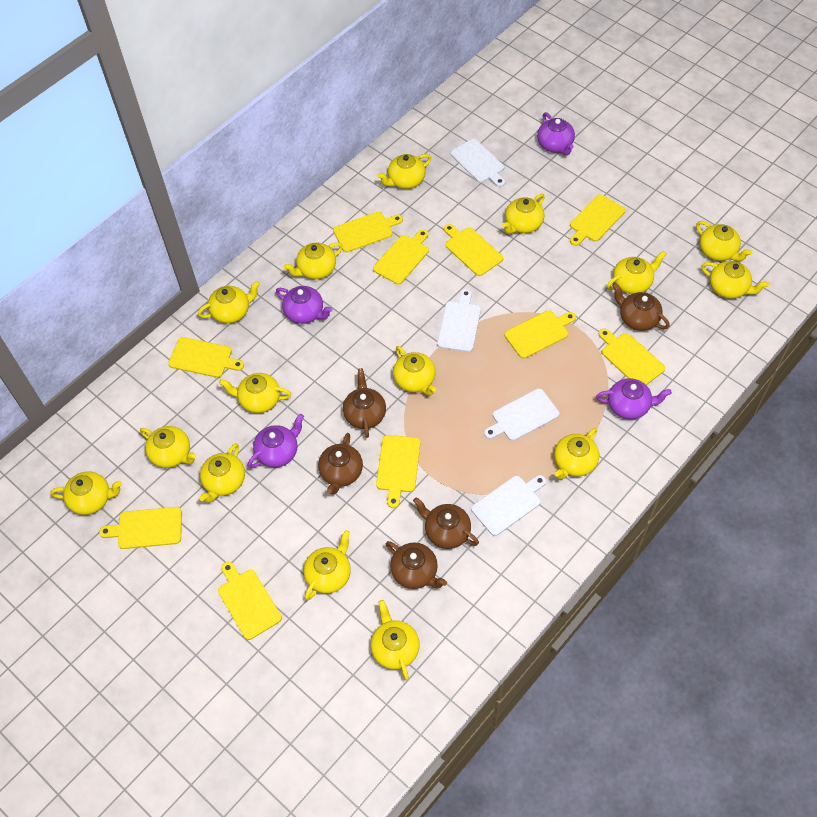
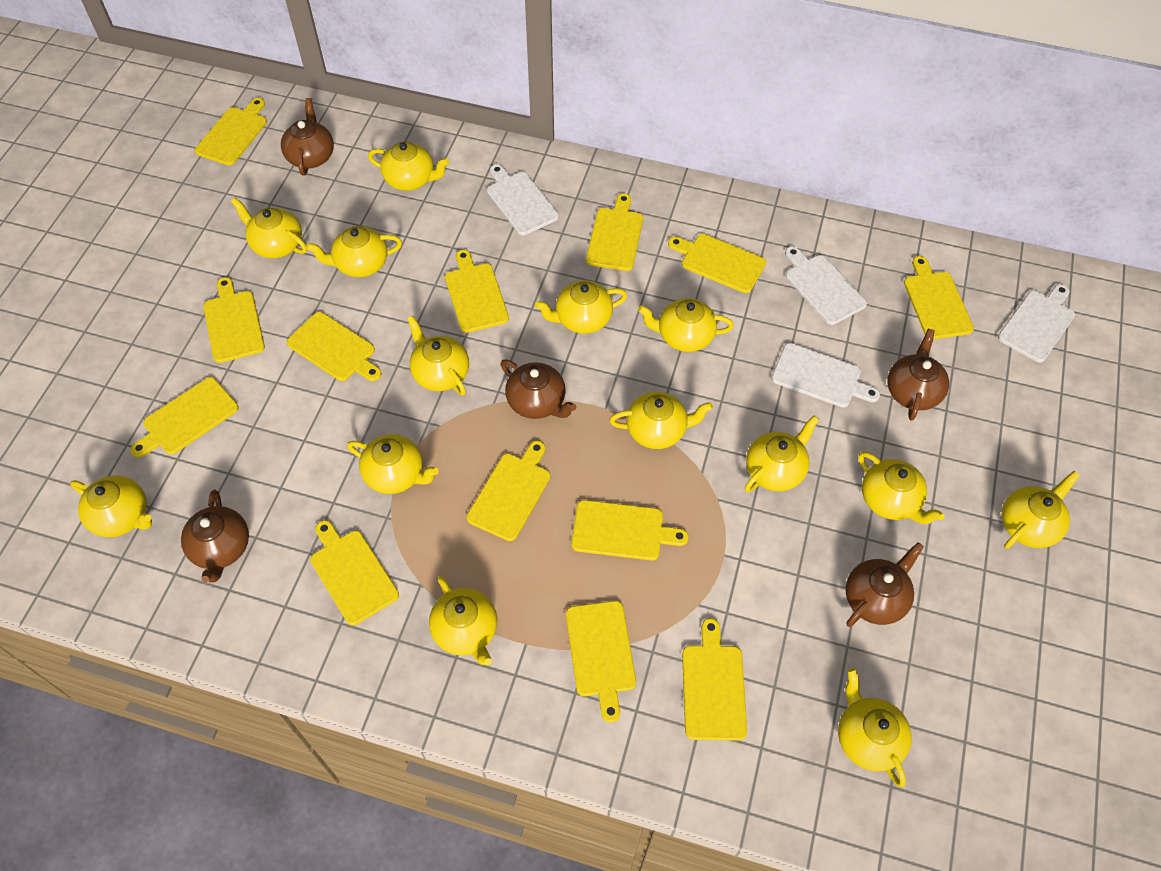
purple teapot: [248,414,304,468] [276,286,332,324] [537,112,575,155] [596,378,672,419] = 4 -> none = 0
yellow cutting board: [99,507,182,549] [168,337,244,378] [218,562,282,640] [333,212,403,252] [373,229,429,285] [376,435,420,508] [444,224,503,276] [504,310,576,359] [570,194,625,246] [599,329,665,385] = 10 -> [130,377,239,458] [195,98,267,165] [203,277,265,363] [287,312,382,381] [310,520,399,625] [445,250,509,333] [467,441,550,541] [566,601,636,723] [572,500,689,560] [586,194,643,271] [668,234,766,293] [682,618,747,741] [904,256,974,339] = 13
yellow teapot: [50,471,122,515] [140,426,196,468] [198,281,260,323] [199,443,245,503] [219,373,291,413] [283,243,343,279] [303,530,351,600] [371,600,420,680] [377,154,431,189] [393,346,436,396] [502,194,545,234] [554,428,599,480] [607,251,666,294] [696,221,752,261] [701,261,769,299] = 15 -> [70,475,152,537] [231,198,307,258] [306,226,402,277] [347,434,439,494] [368,141,449,191] [407,315,469,396] [429,575,497,665] [535,280,627,334] [609,391,713,449] [638,298,734,352] [745,416,819,492] [838,668,912,787] [858,451,945,524] [1002,471,1080,549] = 14

